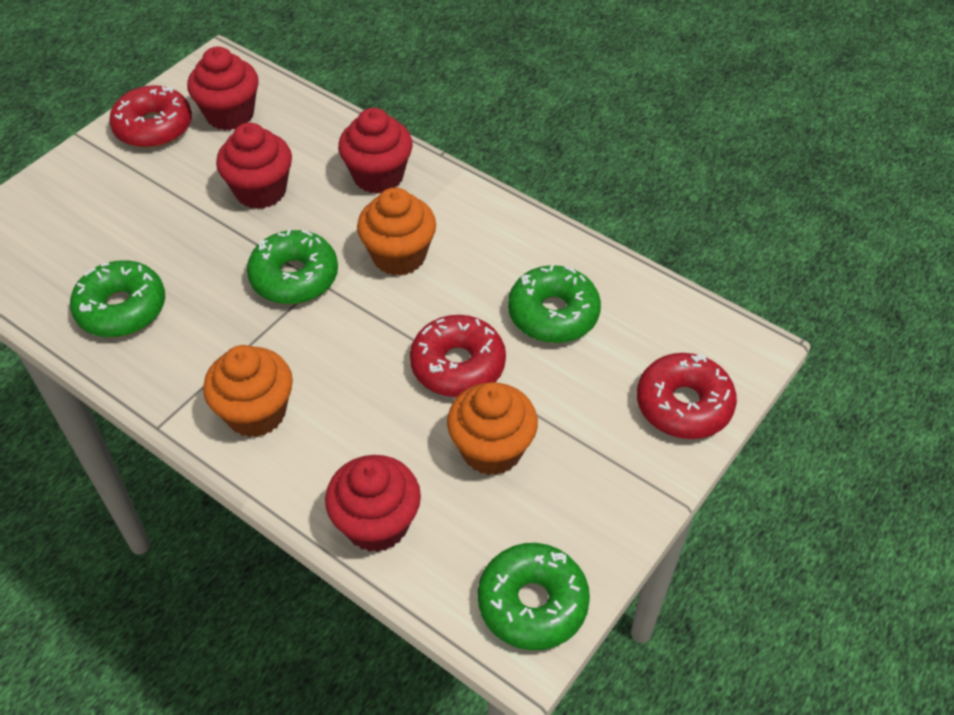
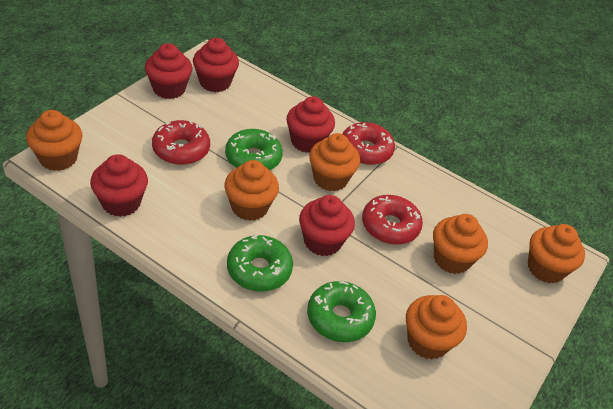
green donut: [70,260,165,337] [247,229,338,304] [478,543,590,650] [508,265,601,343] = 4 -> [225,129,283,170] [227,235,293,291] [307,281,376,342] = 3
orange cupcake: [203,345,293,437] [357,187,436,276] [447,382,538,475] = 3 -> [26,110,82,171] [224,160,279,221] [309,133,360,191] [406,295,467,360] [433,214,488,274] [528,224,585,284] = 6
red cupcake: [187,46,259,130] [216,123,292,209] [325,455,421,552] [338,108,413,194] = 4 -> [90,154,148,217] [145,43,192,99] [193,38,239,92] [286,96,335,153] [299,195,355,256] = 5

